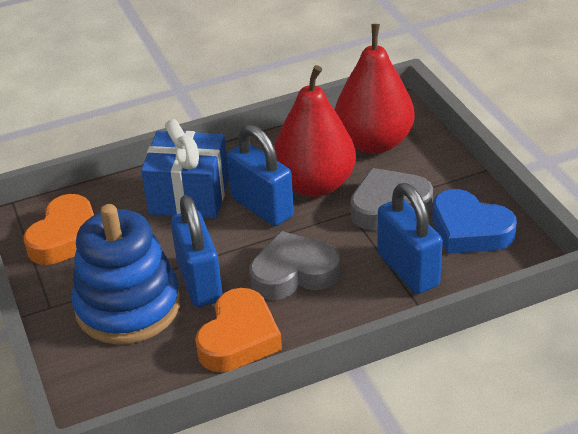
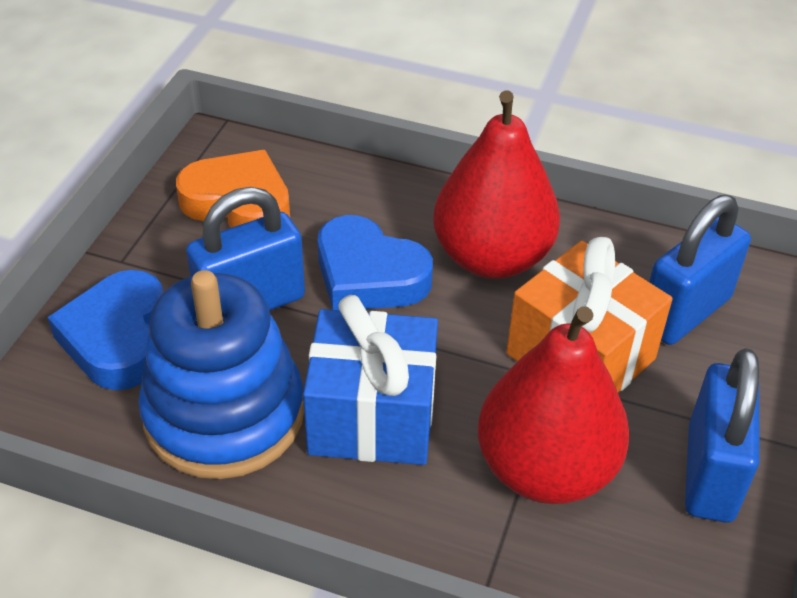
blue heart: [432,189,517,254] = 1 -> [48,270,163,390] [318,215,433,310] = 2
grey heart: [249,231,340,300] [350,168,433,230] = 2 -> none = 0
orange gift: none = 0 -> [507,237,673,392] = 1
orange heart: [23,194,94,265] [195,288,282,372] = 2 -> [176,150,290,228] = 1

